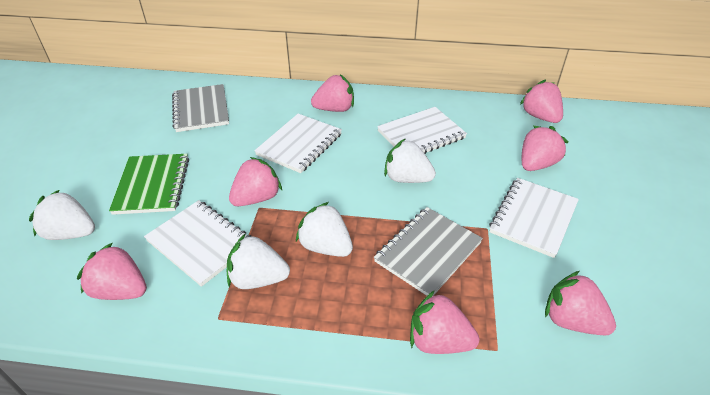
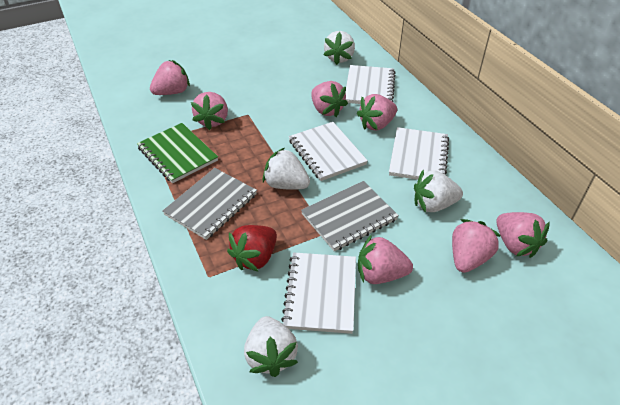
red strawberry: none = 0 -> [227,225,277,272] = 1

